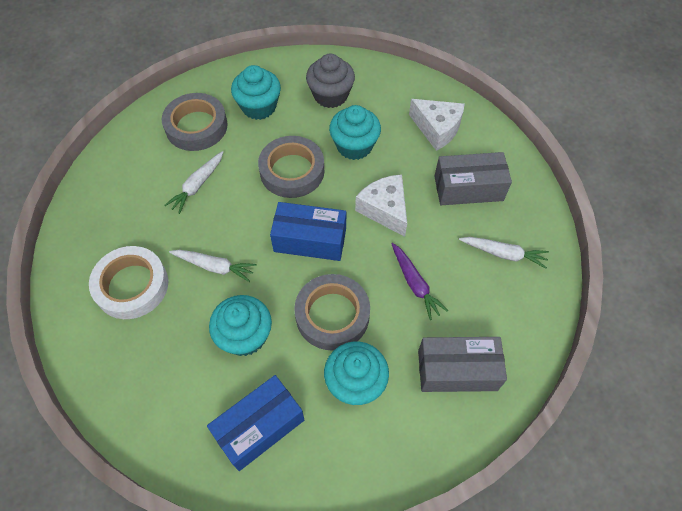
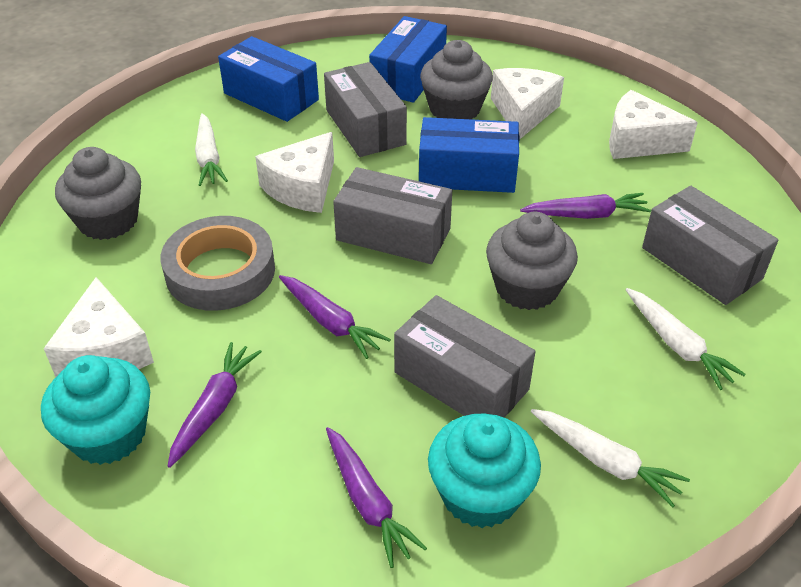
blue box: [207,375,304,471] [270,202,346,261] = 2 -> [218,36,319,122] [369,16,447,103] [419,117,519,193] = 3
grey box: [418,337,507,392] [434,152,512,205] = 2 -> [324,62,407,157] [333,167,452,264] [394,295,536,417] [642,186,779,305] = 4
grey cupcake: [306,54,355,108] = 1 -> [55,147,141,240] [420,40,493,119] [486,212,578,310] = 3
grey tape: [162,93,228,151] [258,136,324,198] [294,274,370,351] = 3 -> [160,216,275,311] = 1
purple carrot: [391,243,448,320] = 1 -> [168,342,262,468] [279,275,391,359] [326,427,427,568] [520,193,651,219] = 4
turquoise cupcake: [209,295,272,356] [231,65,281,120] [324,342,389,405] [329,105,381,160] = 4 -> [41,355,150,465] [428,413,541,528] = 2
white cheese: [355,174,407,237] [409,99,465,151] = 2 -> [44,277,154,377] [255,132,334,213] [491,68,564,140] [609,90,698,159] = 4
white tape: [89,246,168,319] = 1 -> none = 0

